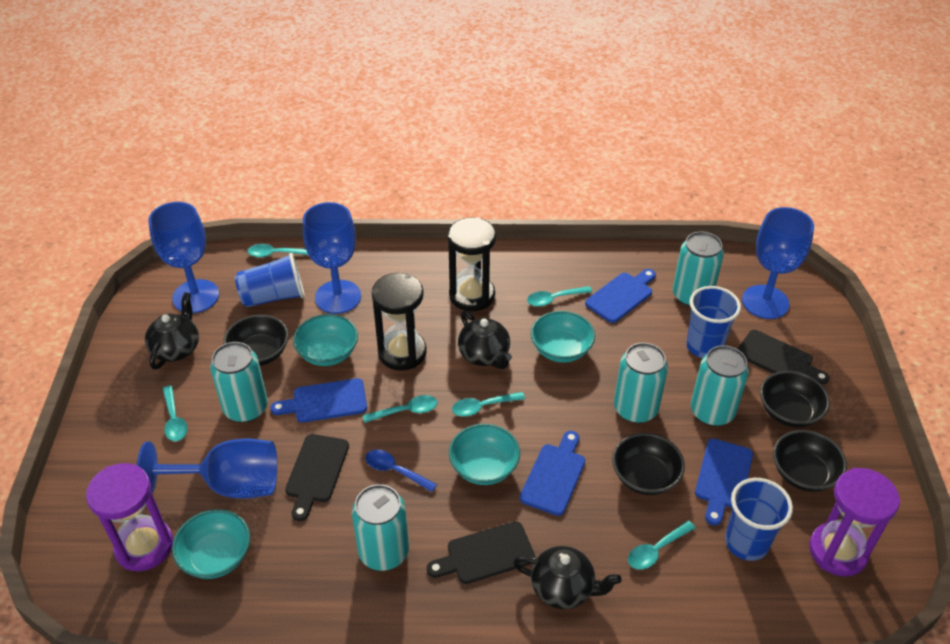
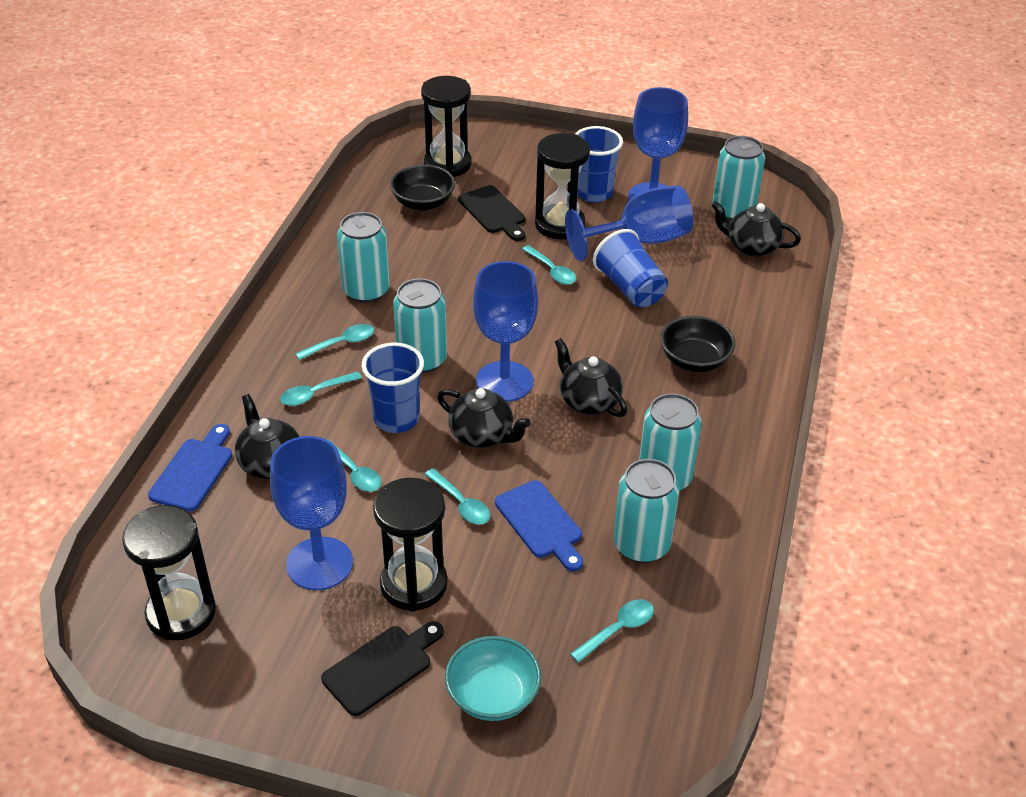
black bowl: [223,315,289,366] [612,433,685,495] [760,371,830,427] [773,430,847,492] = 4 -> [390,164,455,211] [660,316,735,372] = 2
black cutting board: [285,434,349,521] [427,521,535,584] [738,330,830,385] = 3 -> [321,621,444,716] [458,185,525,241] = 2
black hourglass: [372,273,427,370] [448,217,496,311] = 2 -> [122,505,216,640] [373,478,448,611] [421,76,471,177] [535,133,590,240] = 4
black teapot: [145,292,199,370] [458,311,512,369] [513,546,622,609] = 3 -> [235,394,300,479] [437,388,531,448] [555,338,627,417] [711,201,801,257] = 4
blue cutting board: [270,378,367,423] [520,431,585,516] [585,269,656,323] [695,439,753,526] = 4 -> [148,424,232,511] [495,480,583,571] = 2
blue spoon: [365,450,437,492] = 1 -> none = 0
purple hourglass: [86,463,173,571] [809,468,900,577] = 2 -> none = 0
turquoise bowl: [172,509,250,579] [293,314,358,366] [449,424,520,485] [531,311,595,363] = 4 -> [445,636,541,721] = 1

